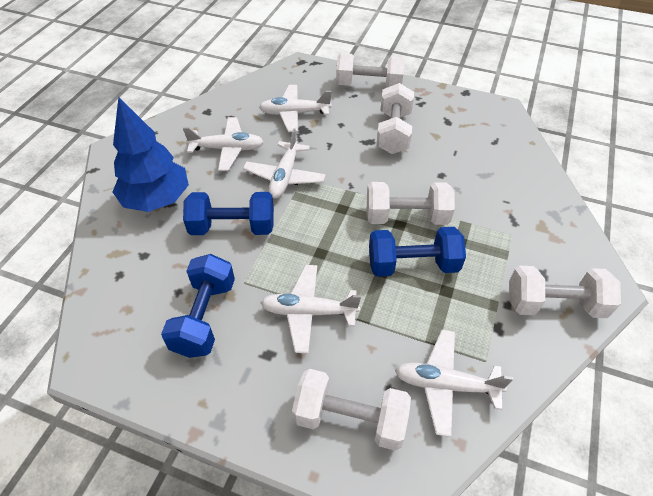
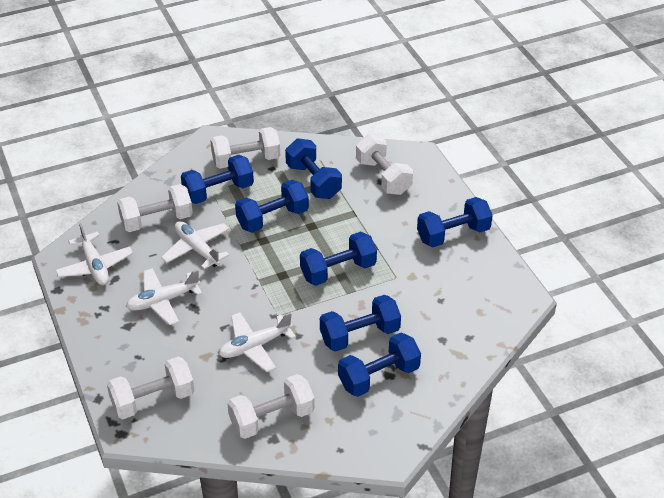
blue dumbbell: [161,254,235,358] [183,192,274,235] [369,227,466,277] = 3 -> [181,155,254,204] [235,180,309,233] [285,138,342,199] [300,231,377,286] [320,295,401,352] [338,333,421,397] [417,197,493,247] = 7
blue tree: [113,97,189,212] = 1 -> none = 0
white plane: [183,117,264,171] [243,128,326,199] [259,85,332,132] [261,265,361,354] [395,330,513,437] = 5 -> [55,223,133,285] [126,268,202,325] [161,221,230,269] [219,312,296,372] = 4

